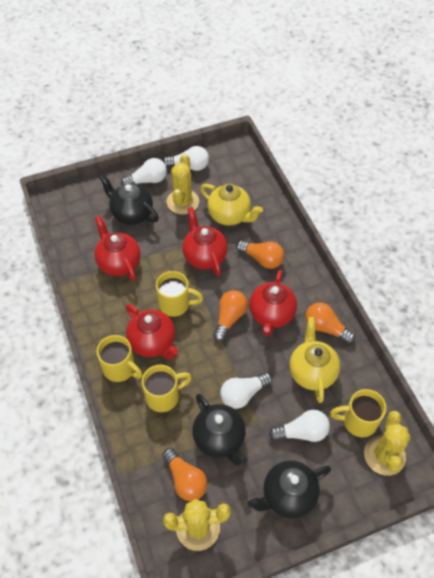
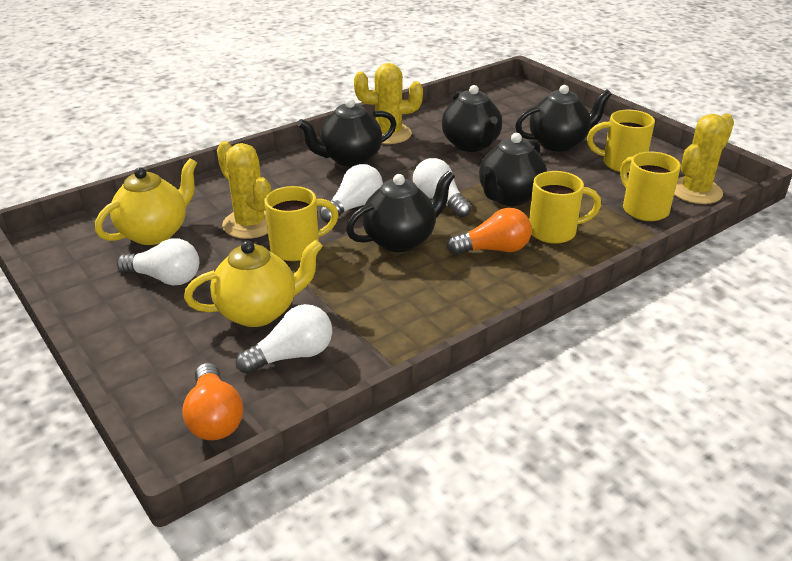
black teapot: [99,174,159,225] [192,394,247,465] [248,460,331,519] = 3 -> [297,98,396,167] [346,171,455,252] [442,85,502,152] [479,133,547,206] [515,85,612,152] = 5
orange light bulb: [163,448,207,501] [213,290,248,342] [236,240,284,269] [305,303,355,344] = 4 -> [182,363,243,440] [447,208,532,255] = 2
red teapot: [95,215,140,281] [126,304,179,360] [183,207,228,276] [249,270,297,336] = 4 -> none = 0

